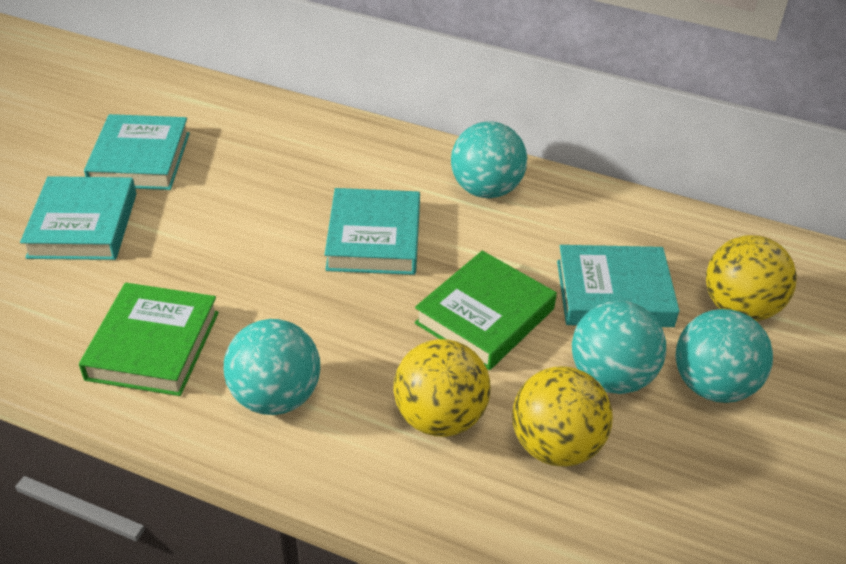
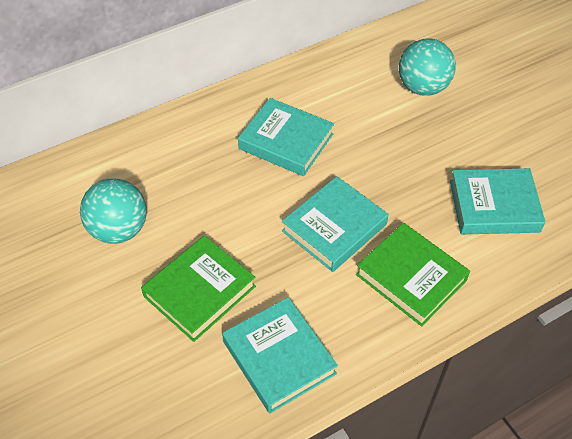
turquoise ball: [224,319,320,415] [451,121,527,198] [572,301,666,394] [675,309,773,403] = 4 -> [80,178,147,244] [399,38,456,96] = 2
yellow ball: [394,339,490,437] [512,366,613,467] [706,235,797,321] = 3 -> none = 0

